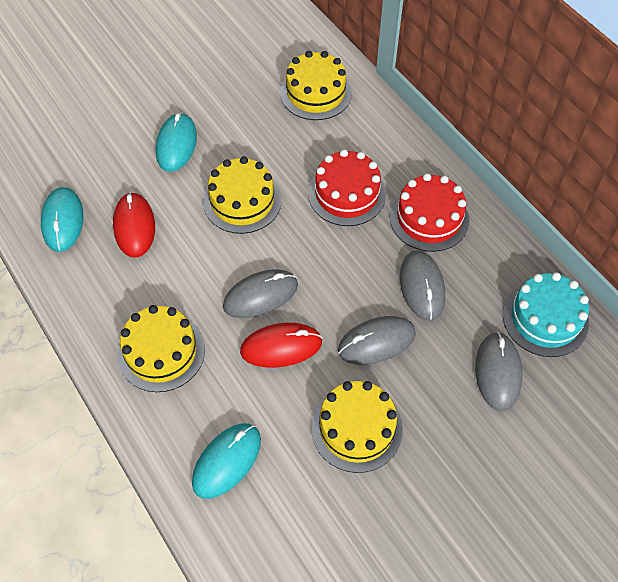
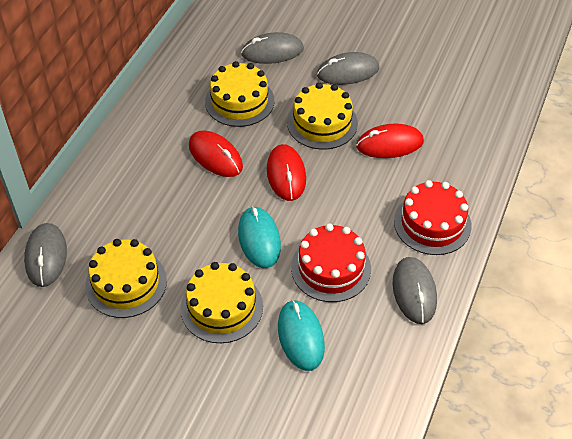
red mouse: [113,192,155,258] [240,323,322,368] = 2 -> [189,130,243,177] [267,144,306,201] [356,123,424,158] = 3
turquoise cake: [503,272,589,357] = 1 -> none = 0
turquoise mouse: [41,187,84,252] [156,113,197,172] [192,423,261,499] = 3 -> [238,206,281,268] [278,300,325,371] = 2

